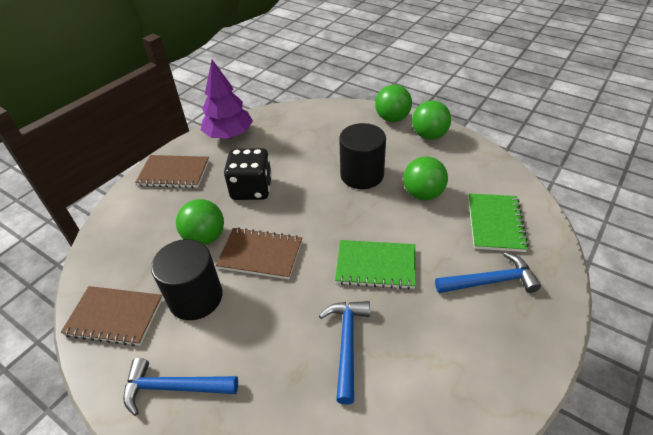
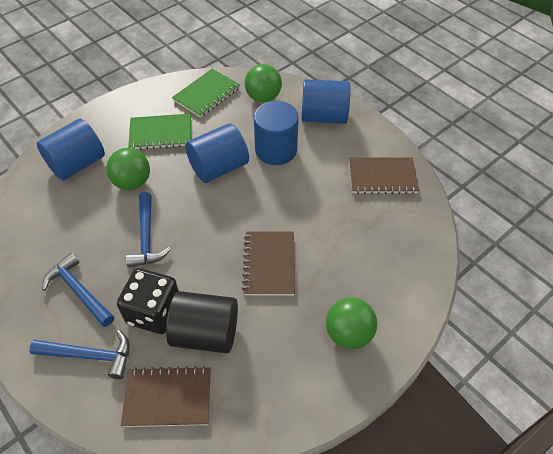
black cylinder: [151,239,222,320] [339,123,386,189] = 2 -> [166,291,238,353] = 1
blue cylinder: none = 0 -> [37,119,105,181] [185,124,249,183] [254,101,299,165] [302,79,350,124] = 4
green ball: [176,199,224,245] [375,85,412,122] [403,156,448,200] [412,100,451,140] = 4 -> [107,148,150,190] [245,64,282,103] [326,297,377,349] = 3
purple tree: [201,60,253,139] = 1 -> none = 0

